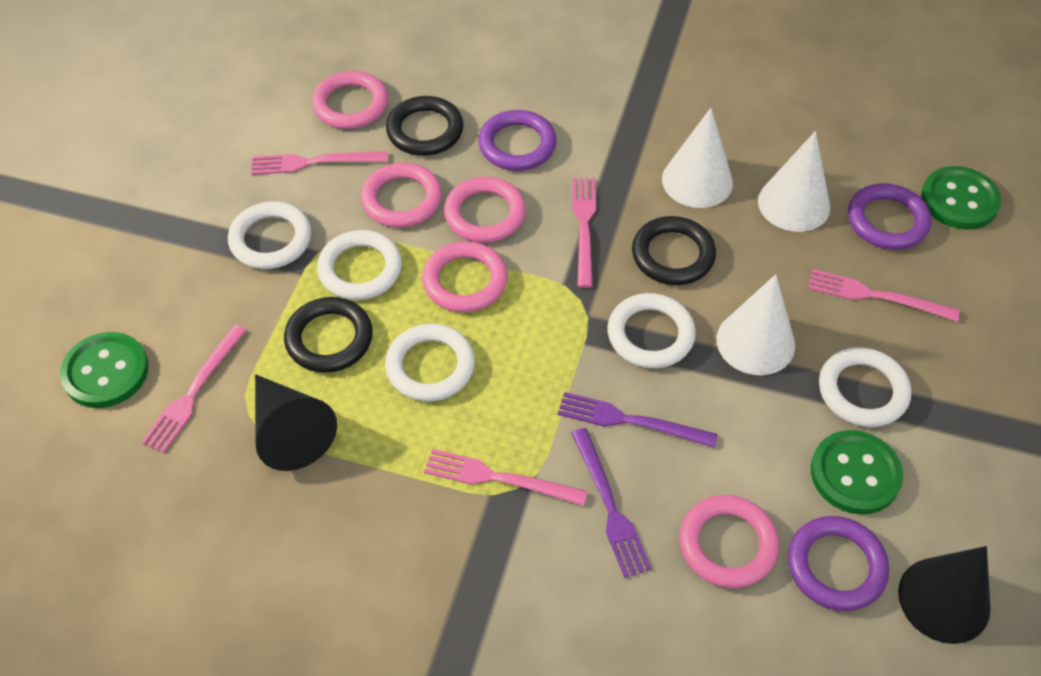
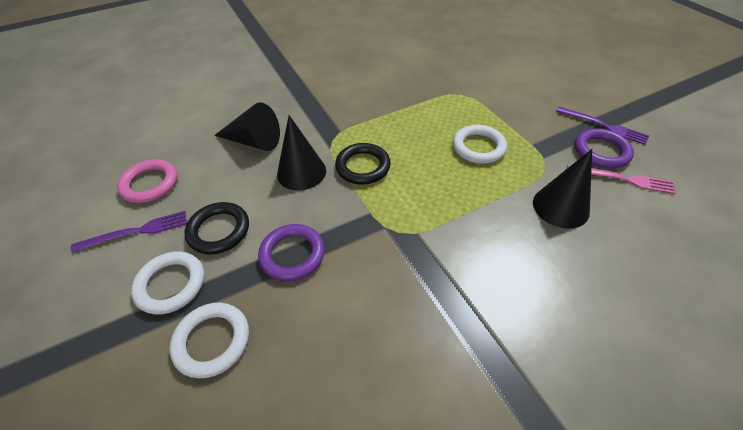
black cone: [255,374,337,471] [898,546,991,644] = 2 -> [214,102,280,151] [277,115,326,191] [533,149,592,229] = 3
black ring: [284,297,373,373] [386,96,463,156] [632,216,716,285] = 3 -> [184,202,249,254] [335,143,391,185] = 2
green button: [60,332,148,408] [811,430,903,515] [921,166,1001,230] = 3 -> none = 0
pink fork: [141,324,247,453] [251,151,388,175] [424,449,588,506] [572,177,596,288] [808,269,960,322] = 5 -> [567,165,676,194] = 1
pink ring: [312,71,388,129] [361,163,442,227] [422,241,507,312] [444,177,526,243] [679,495,779,588] = 5 -> [117,159,177,203] = 1
purple ring: [478,110,556,171] [788,516,889,611] [848,183,931,250] = 3 -> [258,224,325,281] [575,129,634,169] = 2
white cone: [662,108,733,208] [717,274,795,375] [758,131,830,232] = 3 -> none = 0
white ring: [228,201,312,269] [317,230,402,300] [385,324,475,401] [608,293,696,368] [819,347,911,427] = 5 -> [131,251,204,314] [169,303,249,378] [453,125,507,164] = 3

